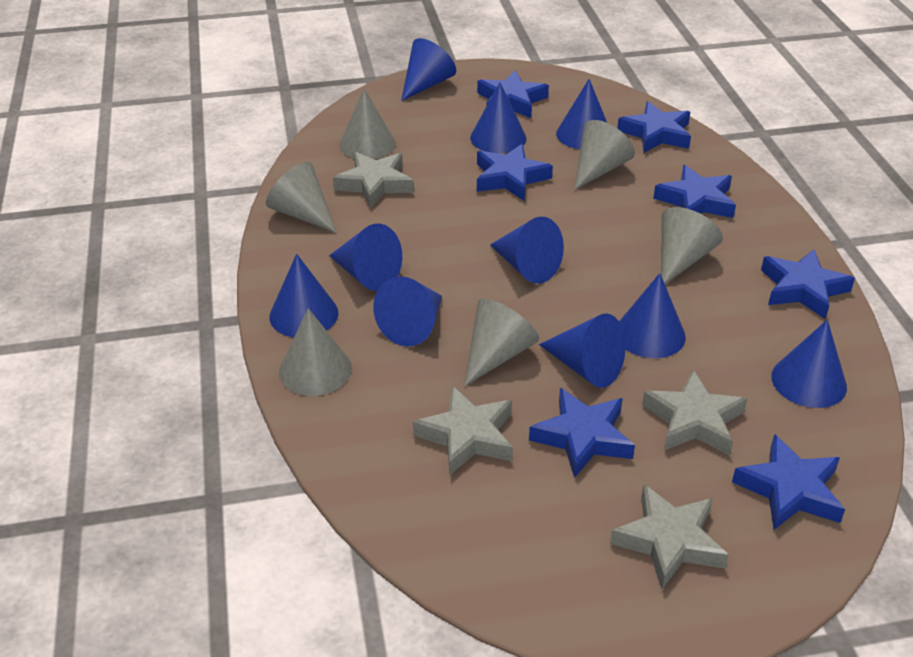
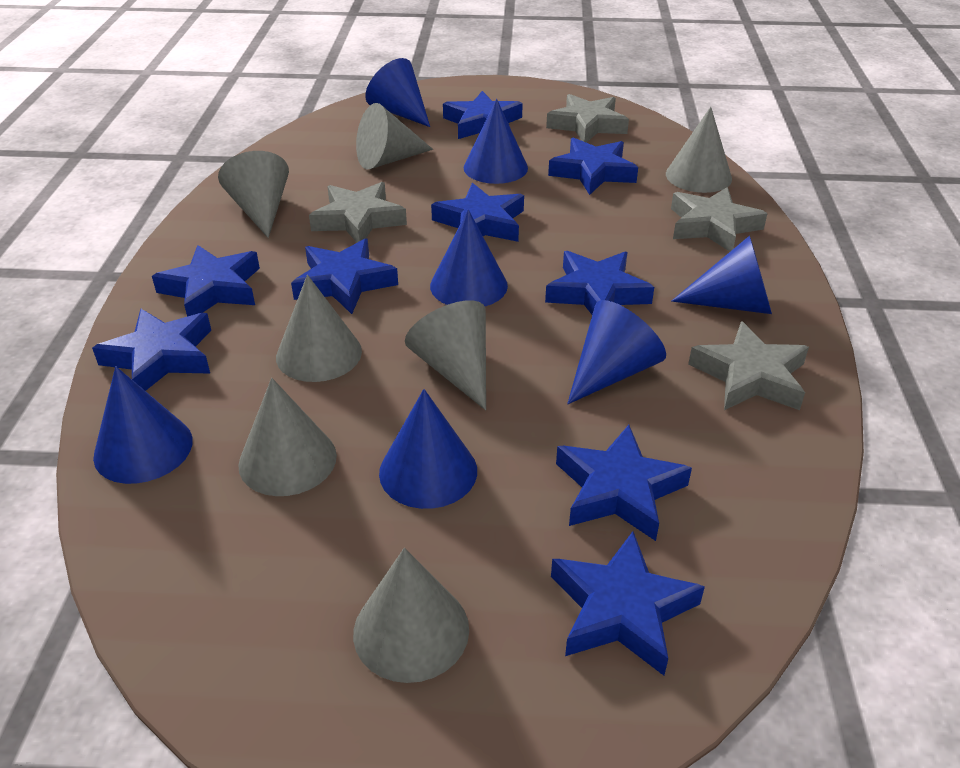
blue cone: [269,254,338,337] [329,223,402,291] [373,276,442,347] [401,38,456,101] [470,82,526,154] [490,217,564,284] [539,313,625,388] [556,79,607,150] [619,273,686,358] [771,320,847,408] = 10 -> [93,366,193,484] [365,58,430,127] [379,389,477,509] [430,209,508,306] [463,99,528,184] [567,300,666,404] [671,236,772,314] = 7
blue star: [477,71,549,118] [477,144,553,201] [529,388,635,478] [617,101,691,153] [653,165,736,218] [732,434,845,530] [761,250,855,319] = 7 -> [92,309,211,391] [152,245,260,317] [291,238,398,314] [431,183,524,242] [443,91,523,139] [545,251,654,314] [548,137,638,195] [551,531,705,676] [556,425,692,541] = 9
grey cone: [266,162,337,233] [279,308,352,396] [339,88,396,159] [464,299,539,386] [574,120,635,190] [661,207,723,284] = 6 -> [218,151,289,238] [238,378,337,496] [276,275,362,382] [353,548,469,683] [356,103,433,169] [405,300,486,410] [666,107,732,193] = 7

